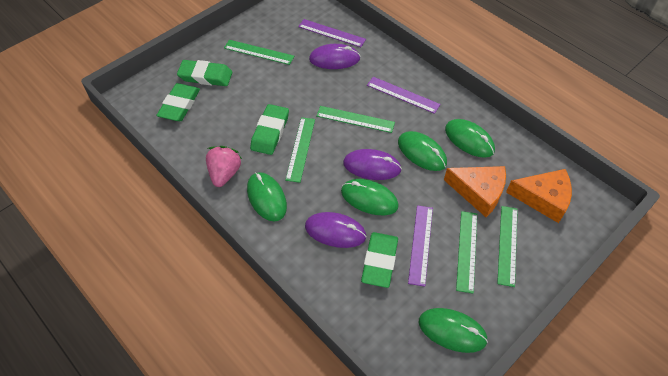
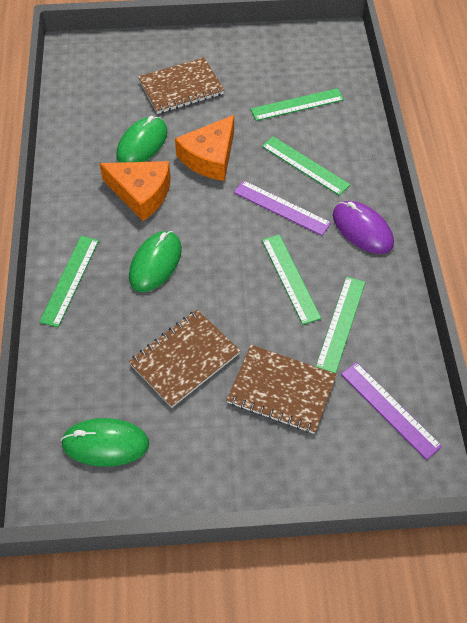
brown notebook: none = 0 -> [128,310,240,408] [138,57,225,114] [227,345,337,434] = 3
green eraser: [156,83,200,121] [177,60,233,86] [250,104,289,155] [361,232,398,288] = 4 -> none = 0
green mouse: [247,172,287,222] [341,179,399,215] [398,131,447,171] [419,308,488,353] [445,119,495,158] = 5 -> [61,418,149,467] [117,116,167,163] [129,231,182,292] = 3
pink strawberry: [206,146,242,187] = 1 -> none = 0
purple mouse: [305,212,366,248] [309,44,360,69] [343,149,402,180] = 3 -> [333,201,394,254] = 1
purple ruler: [298,19,366,47] [367,77,440,114] [408,205,433,287] = 3 -> [234,180,331,236] [341,362,442,460] = 2

